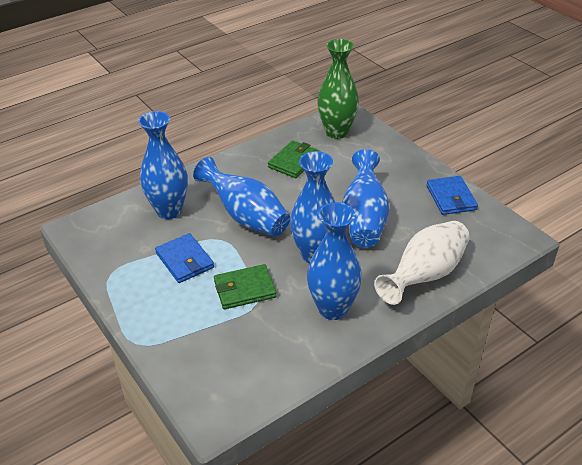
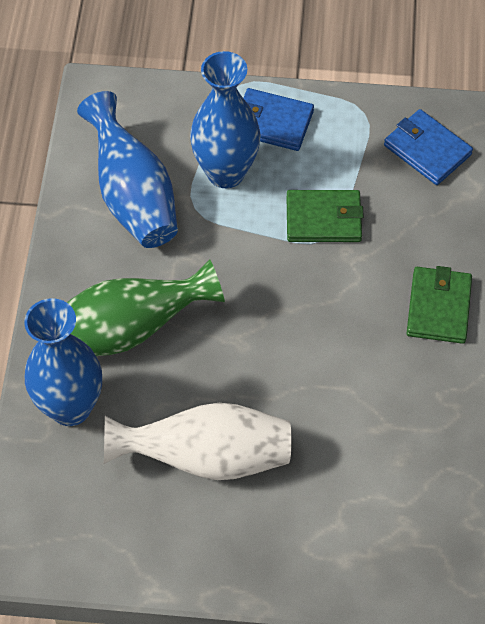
blue vase: [138,111,188,219] [193,157,290,236] [290,151,335,263] [307,202,362,320] [342,149,390,248] = 5 -> [24,298,102,426] [77,91,178,248] [190,51,261,188] = 3

